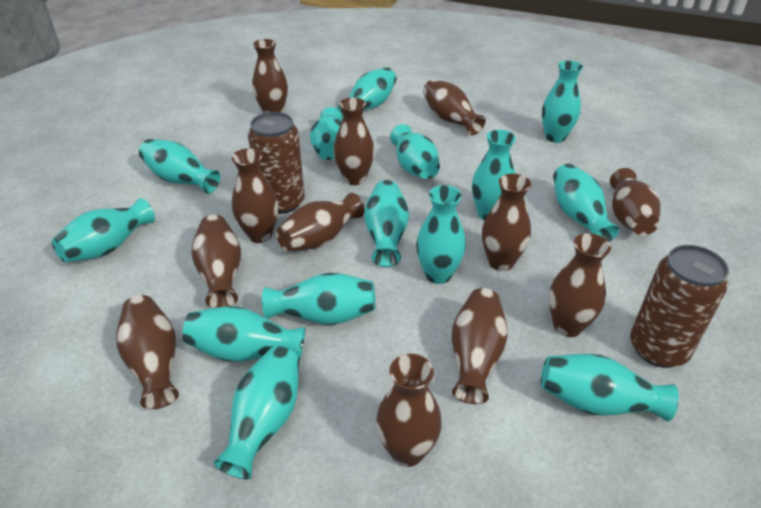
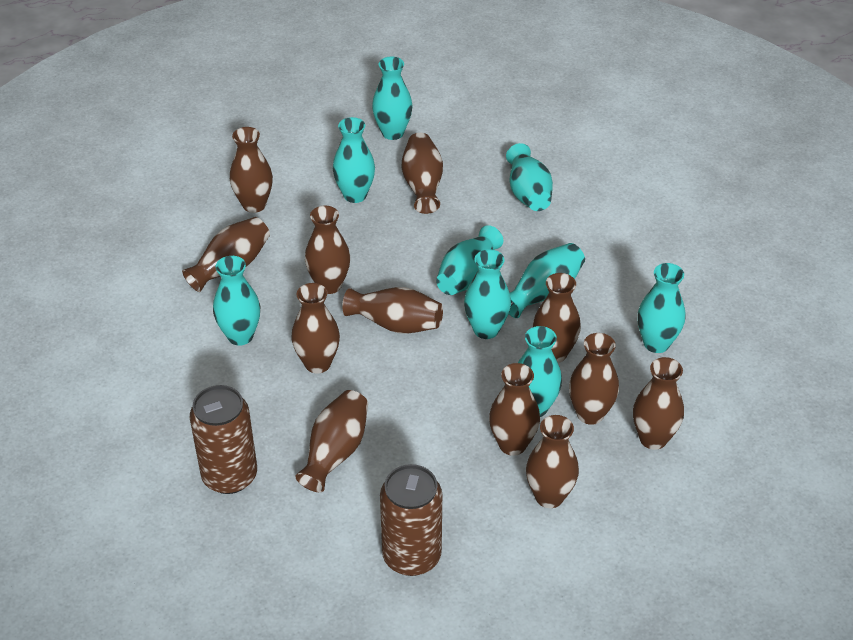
turquoise vase: [52,198,155,262] [139,139,221,194] [182,306,305,362] [214,346,300,479] [262,273,376,325] [310,107,342,160] [337,67,397,117] [364,180,409,267] [390,124,440,179] [416,185,466,284] [472,130,516,221] [541,354,679,421] [542,61,583,143] [553,164,619,242] = 14 -> [213,256,260,346] [333,117,375,203] [372,57,413,140] [436,225,503,295] [464,249,511,339] [506,143,553,211] [509,243,585,318] [518,326,562,417] [637,263,685,353] = 9

